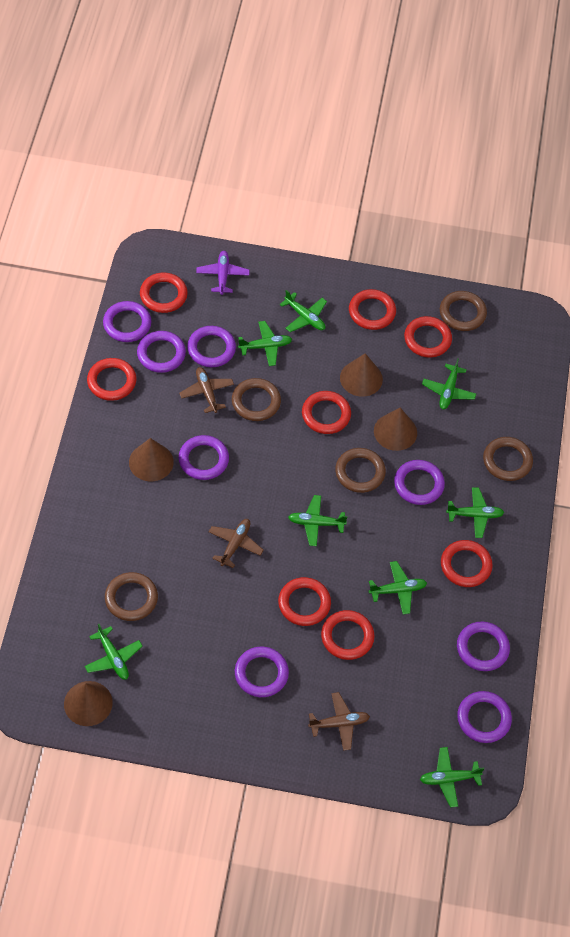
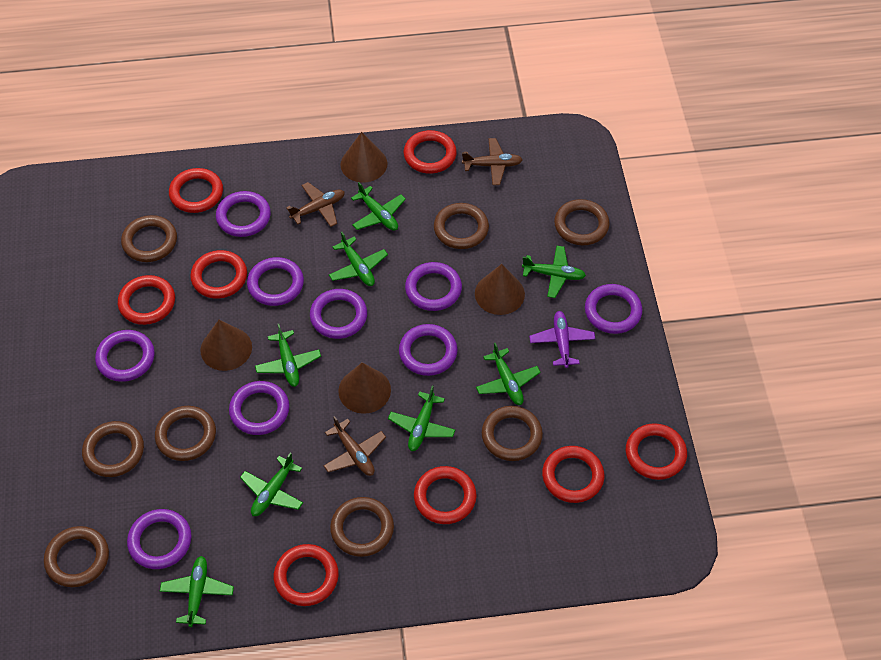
brown ring: [105,572,158,621] [232,378,281,421] [335,448,386,493] [440,291,487,331] [483,437,533,481] = 5 -> [44,526,109,587] [82,421,144,477] [121,215,177,262] [155,406,216,461] [330,497,394,557] [434,203,489,249] [482,406,543,461] [554,199,610,245] = 8
purple ring: [103,301,151,342] [137,331,186,373] [178,435,229,480] [187,326,236,367] [235,647,289,697] [394,460,445,505] [457,622,510,671] [457,691,512,743] = 8 -> [95,330,155,382] [127,509,191,569] [216,191,271,237] [229,381,289,435] [247,257,304,306] [310,289,367,339] [399,324,458,376] [405,262,462,311] [585,284,642,334] = 9

